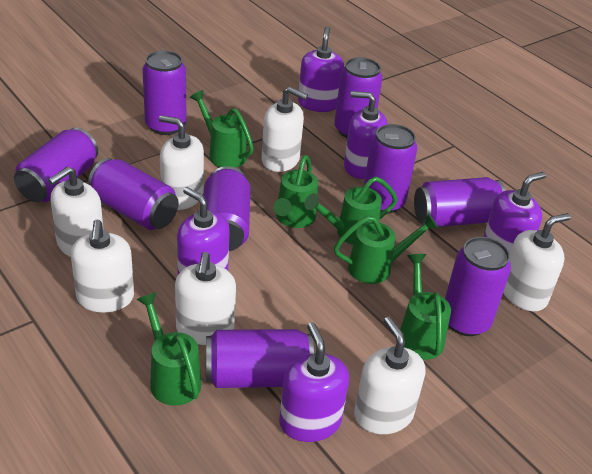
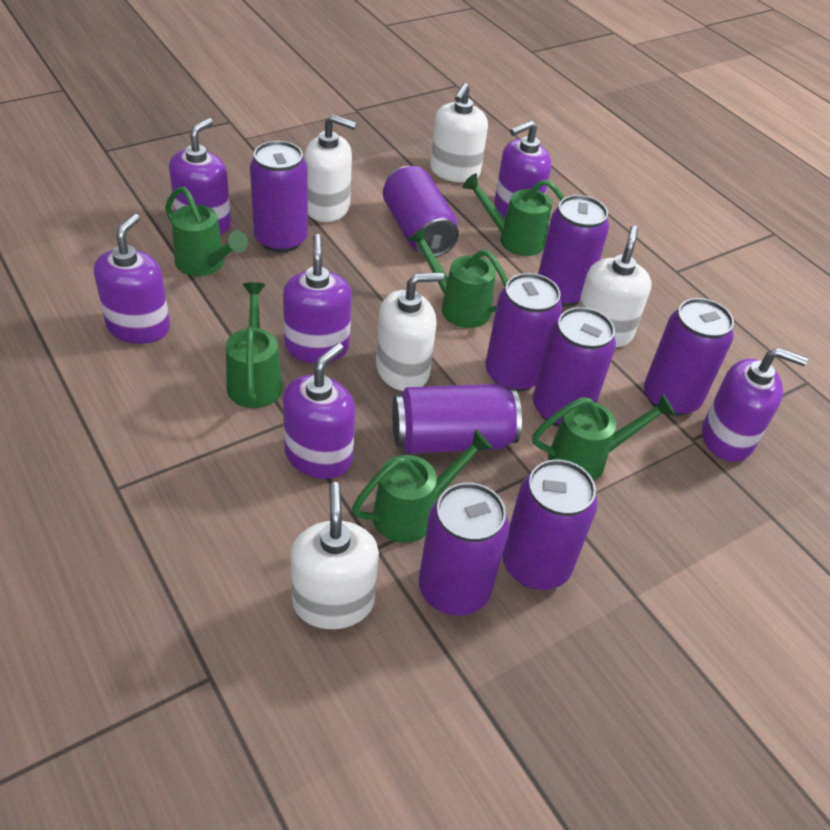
purple soap dispenser: [177,187,230,274] [279,322,349,442] [298,26,344,112] [344,91,388,179] [483,172,546,253] = 5 -> [94,214,170,344] [169,118,231,235] [283,234,352,363] [283,343,355,479] [494,120,551,218] [702,347,808,462] = 6
white soap dispenser: [48,166,104,257] [71,220,134,312] [159,115,204,210] [175,252,236,345] [262,87,308,172] [354,317,426,434] [503,213,571,311] = 7 -> [291,482,379,629] [305,114,357,222] [376,272,444,391] [430,83,488,183] [578,225,651,347] = 5

